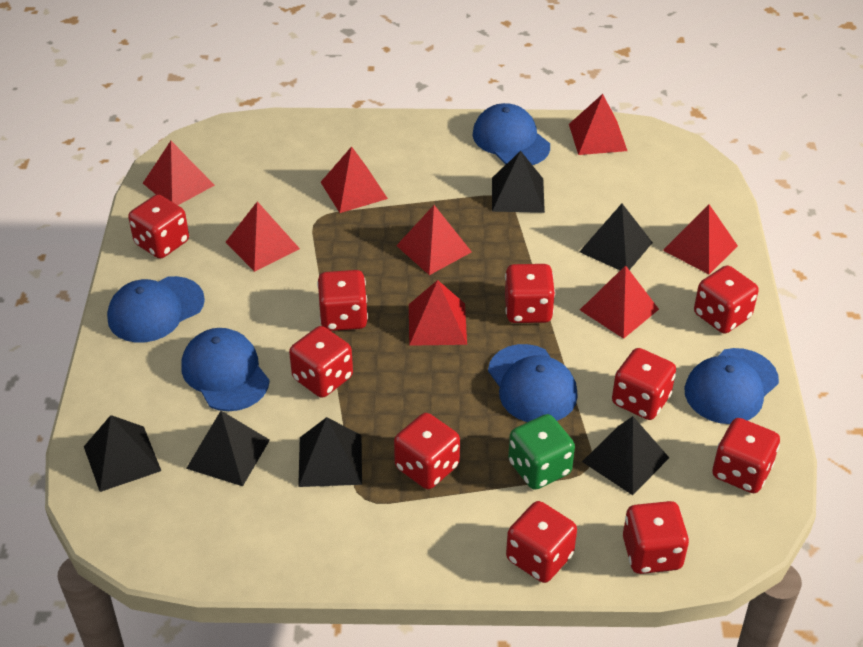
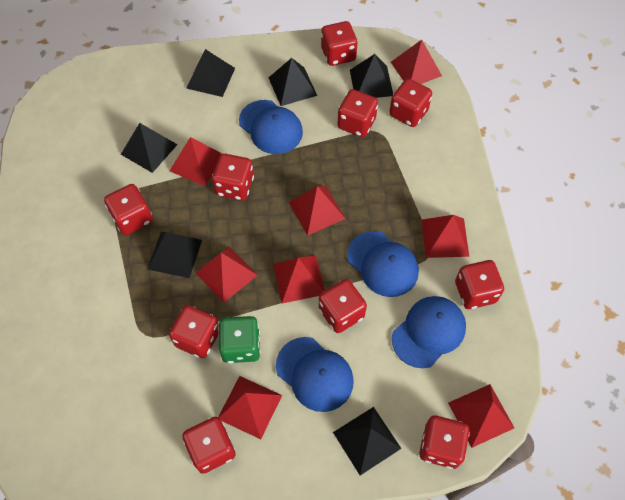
blue cap: [107,276,205,343] [181,328,270,411] [473,103,550,165] [488,344,578,422] [685,348,779,424] = 5 -> [239,100,303,154] [276,337,354,412] [347,231,419,297] [392,296,466,368] = 4

